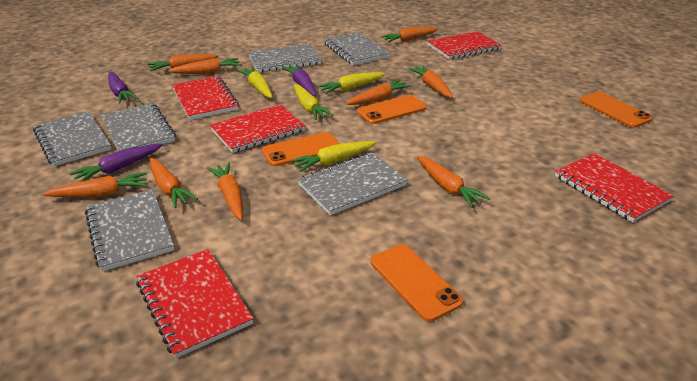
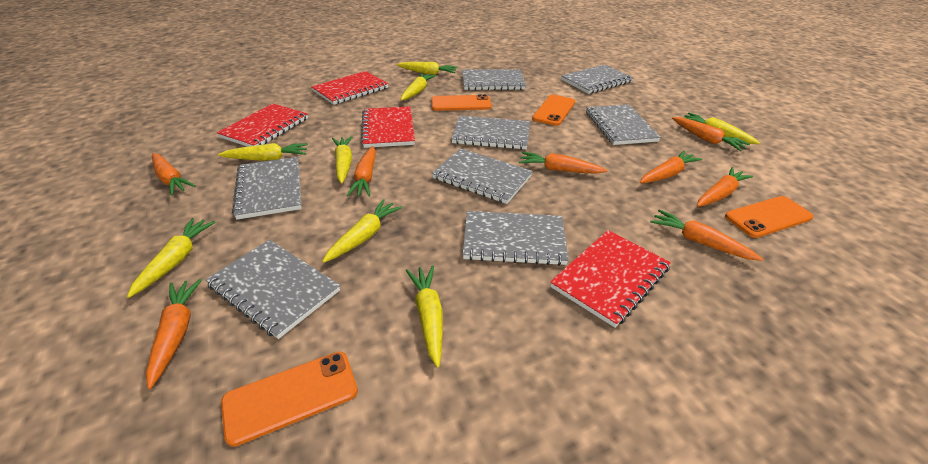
grey notebook: [33,111,111,166] [85,189,174,271] [101,103,176,151] [248,44,321,72] [297,152,408,215] [324,32,390,65] = 6 -> [205,240,340,339] [232,157,302,220] [432,148,533,204] [451,116,530,150] [462,69,526,90] [462,211,569,266] [561,65,633,94] [586,104,661,145] = 8
orange carrot: [43,172,147,197] [148,54,219,71] [149,157,198,208] [169,58,241,74] [207,162,243,220] [346,80,412,105] [381,27,438,42] [408,65,453,98] [417,156,490,208] = 9 -> [146,279,202,389] [152,153,196,196] [346,146,376,197] [519,152,608,174] [640,150,702,183] [650,209,763,261] [672,117,750,151] [697,167,753,207] = 8
purple carrot: [70,144,163,182] [108,72,138,104] [282,64,316,96] = 3 -> none = 0
red notebook: [136,249,254,358] [172,76,239,120] [210,104,305,153] [427,31,502,59] [555,153,674,222] = 5 -> [217,103,308,147] [311,71,388,105] [361,106,415,148] [550,230,671,328] = 4
yellow carrot: [237,67,272,98] [291,141,376,172] [294,84,333,120] [317,72,385,94] = 4 -> [127,218,215,298] [218,143,308,161] [322,199,403,263] [332,136,352,184] [397,62,458,75] [401,73,436,101] [406,265,443,368] [684,113,760,144] = 8

